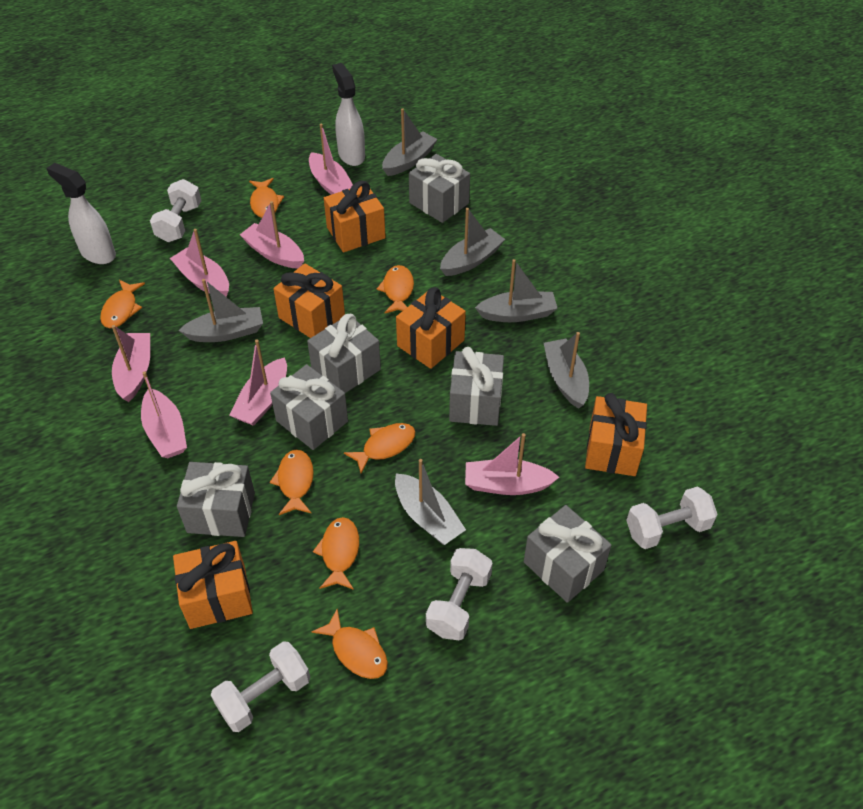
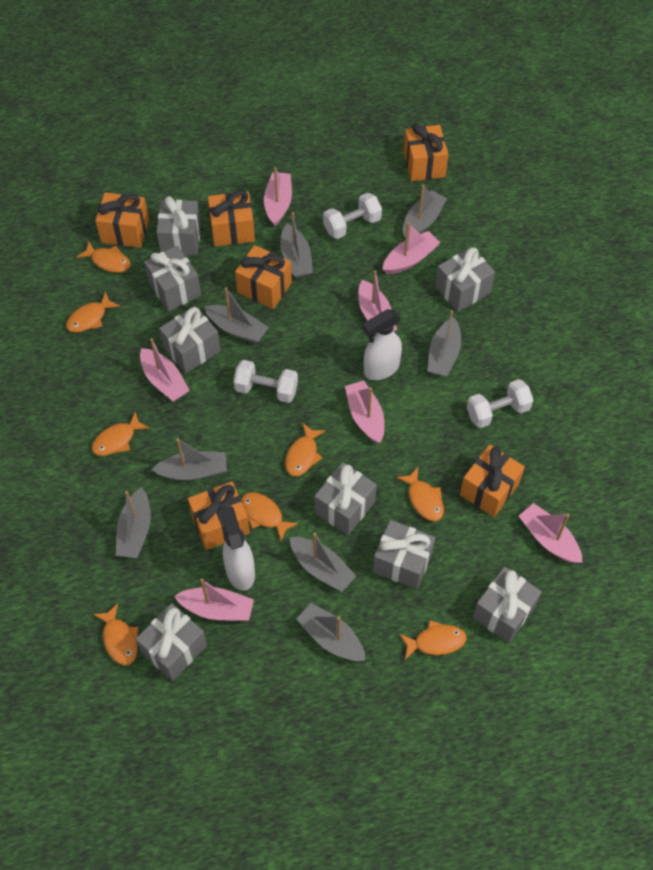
grey boat: [178,279,263,342] [382,108,438,176] [395,459,466,545] [440,208,505,276] [475,259,558,322] [544,332,589,409] = 6 -> [116,487,151,558] [151,438,227,481] [204,287,269,344] [280,212,313,279] [290,533,356,592] [297,603,366,661] [403,184,447,239] [428,310,461,377] = 8
grey gift: [177,462,255,537] [270,364,348,450] [307,314,381,393] [409,154,470,223] [449,347,504,426] [524,505,612,603] = 6 -> [136,603,207,681] [144,246,201,311] [157,196,201,255] [159,306,221,374] [314,462,377,535] [373,520,435,589] [435,247,495,312] [473,567,542,643] = 8
orange fish: [100,280,145,328] [249,178,284,218] [270,450,314,515] [312,609,388,679] [313,517,359,590] [344,423,416,474] [376,265,414,314] = 7 -> [66,292,120,333] [77,242,131,273] [92,412,150,456] [93,603,139,665] [241,492,298,541] [285,423,326,477] [396,467,444,521] [399,620,467,660] = 8
orange gift: [173,541,253,629] [273,263,345,338] [324,181,386,252] [396,287,466,369] [585,393,647,476] = 5 -> [95,192,149,248] [188,482,250,550] [208,190,255,246] [235,245,292,309] [403,123,448,181] [460,445,525,517] = 6
white dumbbell: [150,179,201,242] [211,641,310,732] [426,548,493,640] [626,487,718,549] = 4 -> [233,360,298,403] [323,193,382,239] [467,379,533,428] = 3

